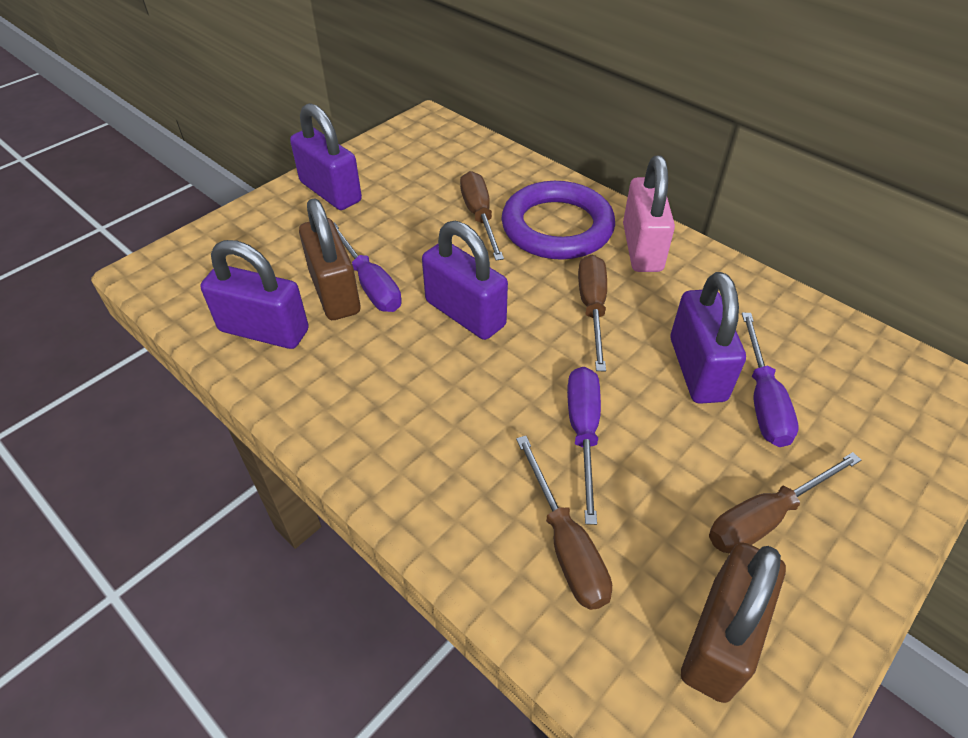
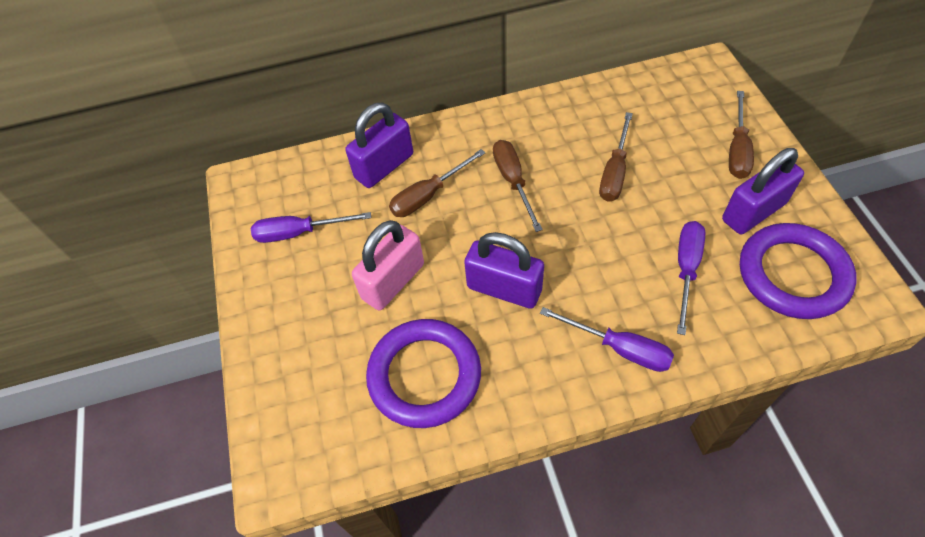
brown padlock: [299,198,360,320] [681,542,786,703] = 2 -> none = 0
purple padlock: [201,240,309,349] [290,103,362,210] [422,221,508,340] [671,272,746,404] = 4 -> [345,103,413,188] [464,232,544,309] [722,148,804,234] = 3
purple ring: [502,181,615,260] = 1 -> [366,319,481,428] [740,223,857,319] = 2

